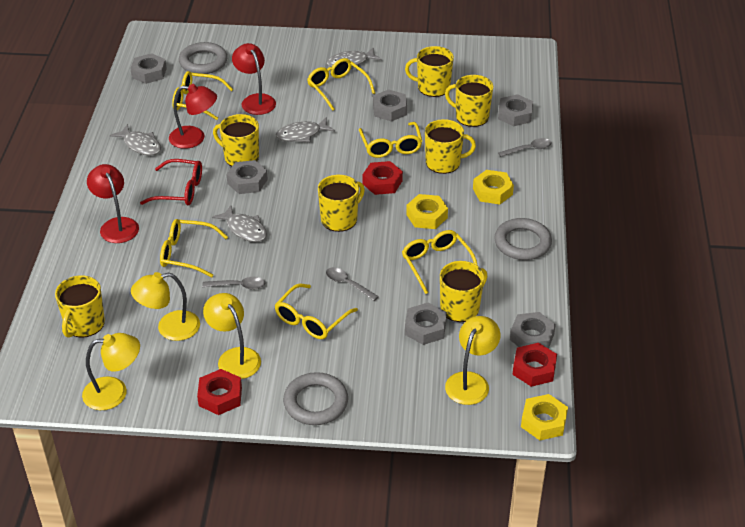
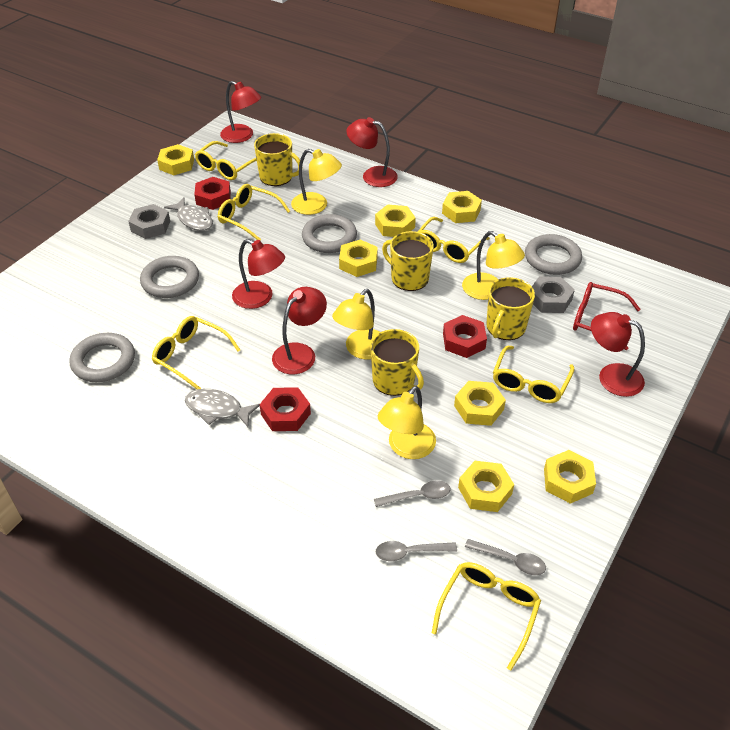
grey fish: [110,124,161,156] [212,205,267,242] [276,117,335,142] [327,47,382,69] = 4 -> [164,197,213,231] [185,389,260,427] = 2
grey nut: [130,53,167,84] [226,160,268,194] [373,89,407,122] [405,303,447,345] [498,94,533,126] [510,312,556,349] = 6 -> [128,204,170,239] [532,276,575,313] = 2
grey ring: [179,42,228,74] [283,372,348,425] [494,218,552,260] = 3 -> [69,333,135,382] [140,256,199,298] [302,214,357,253] [525,234,582,275] = 4
red lamp: [87,164,139,243] [169,84,217,149] [232,43,276,115] = 3 -> [220,81,261,143] [232,239,285,309] [272,287,327,374] [346,117,398,187] [591,312,645,397] = 5
yellow mug: [55,275,105,338] [213,114,259,166] [318,175,365,232] [405,46,454,97] [425,119,476,174] [440,261,487,322] [445,75,493,127] = 7 -> [254,133,300,186] [371,329,424,396] [382,231,434,291] [486,277,535,340] = 4
yellow nut: [406,194,448,229] [473,170,514,205] [521,394,568,440] = 3 -> [157,144,194,175] [339,240,378,277] [375,204,416,237] [442,191,482,223] [454,381,506,426] [458,461,514,512] [544,450,596,504] = 7

